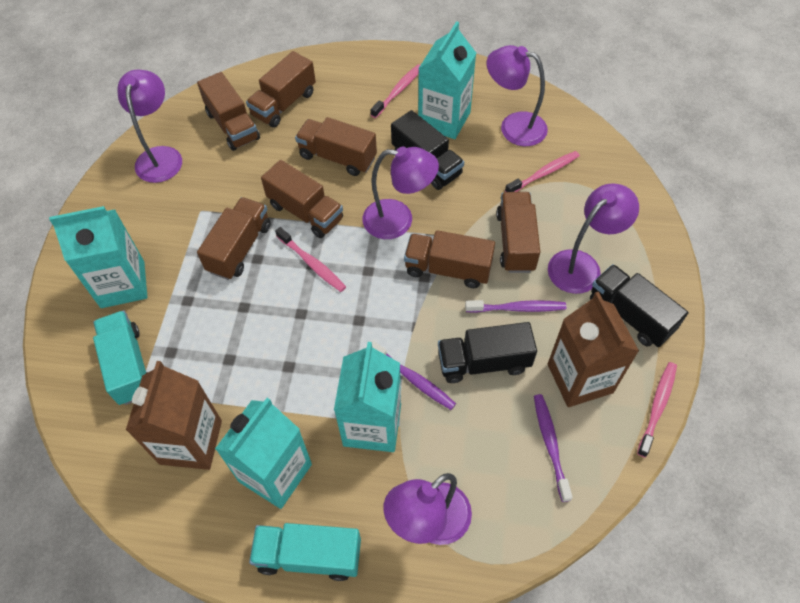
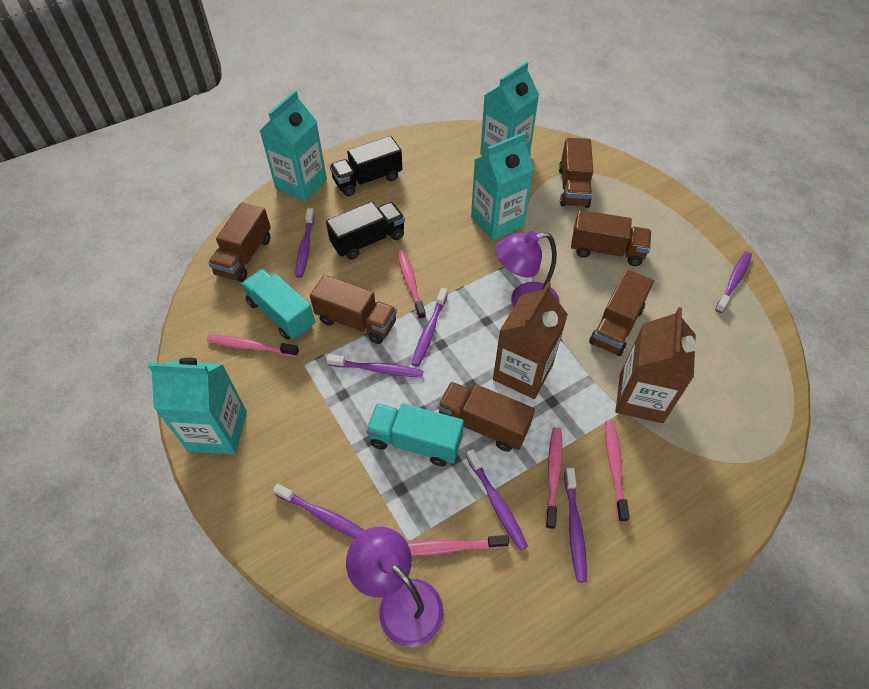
black truck: [391,110,464,190] [438,322,537,383] [590,264,688,347] = 3 -> [326,202,405,260] [330,136,402,196] = 2
brown truck: [197,72,260,151] [197,197,270,280] [246,51,316,128] [261,160,343,238] [295,117,377,176] [404,230,495,288] [496,192,540,273] = 7 -> [208,202,271,282] [310,275,397,344] [438,382,535,452] [559,138,593,208] [571,210,651,266] [589,269,654,356] = 6
pink toothbrush: [275,227,346,292] [370,64,420,118] [505,151,580,192] [637,362,677,457] = 4 -> [207,335,299,357] [398,250,426,320] [407,535,509,556] [545,427,562,529] [605,420,630,522] = 5
purple lamp: [117,70,182,183] [363,146,439,239] [383,473,472,545] [487,45,548,146] [548,183,639,294] = 5 -> [346,527,444,647] [495,231,559,307] = 2
purple toothbrush: [371,340,456,410] [465,300,566,313] [534,394,573,502] = 3 -> [273,483,365,539] [295,208,315,278] [326,354,423,377] [412,288,448,367] [466,449,528,551] [564,468,587,582] [715,252,752,313] = 7

